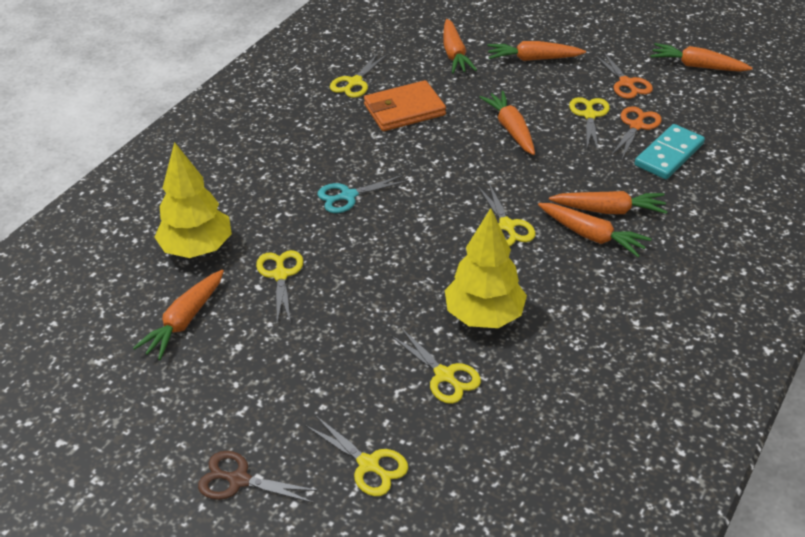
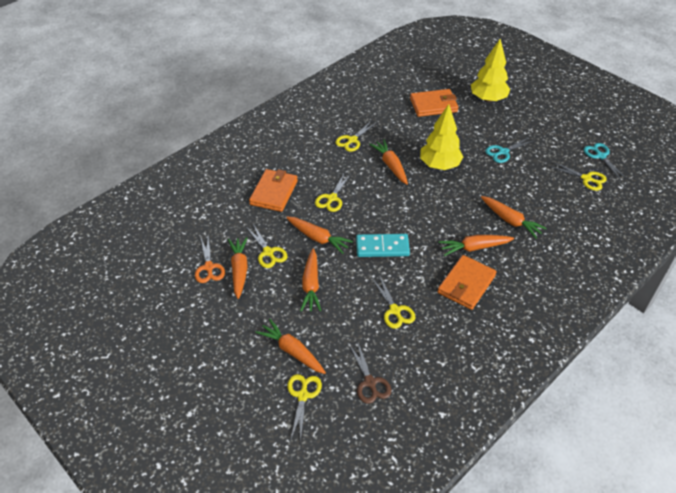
orange scissors: [594,51,653,99] [611,106,662,159] = 2 -> [195,236,225,283] = 1
orange wallet: [364,80,446,131] = 1 -> [249,169,298,212] [410,89,459,117] [437,255,496,310] = 3
turquoise scissors: [317,175,409,213] = 1 -> [485,137,535,163] [583,143,627,180] = 2

